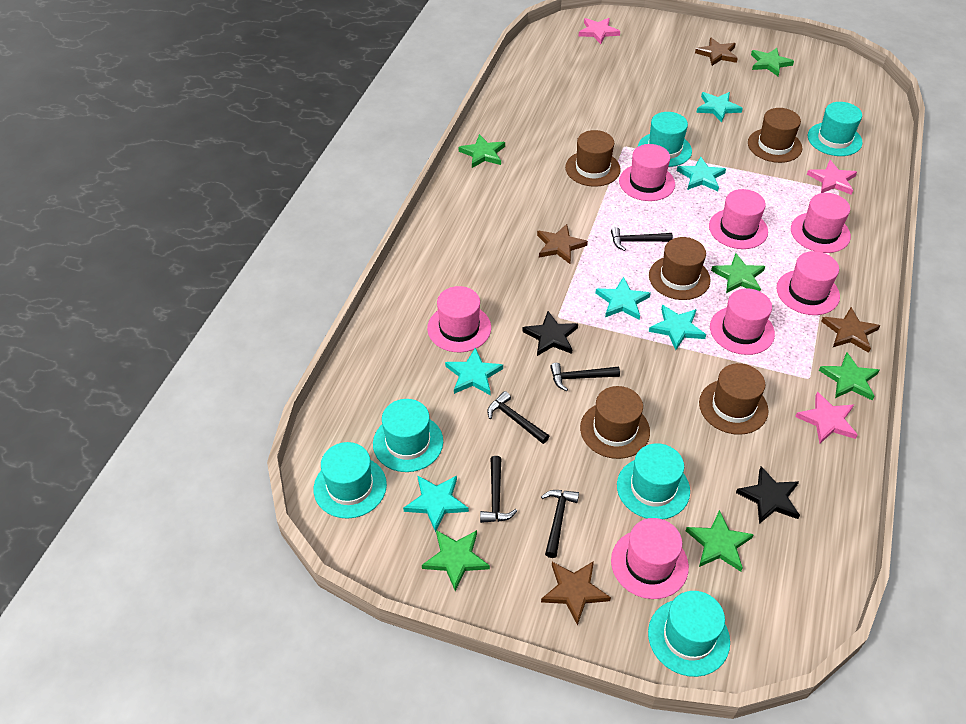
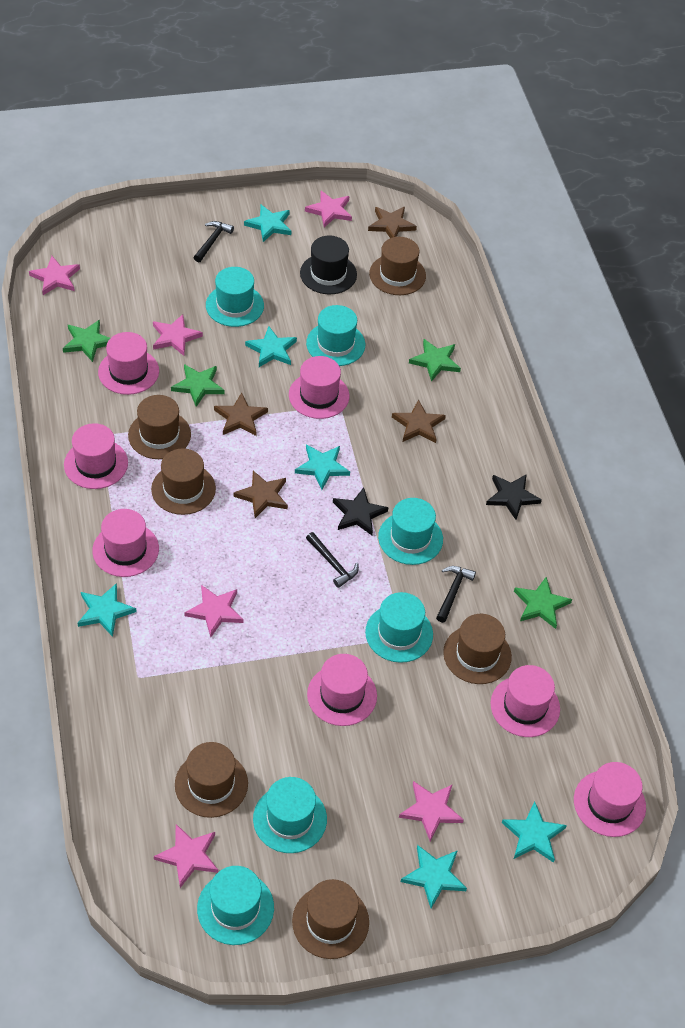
black hammer: [480,456,517,523] [487,391,549,444] [541,490,579,558] [550,363,620,391] [611,227,673,251] = 5 -> [194,221,234,262] [306,532,359,588] [436,566,476,623] = 3
black hat: none = 0 -> [300,236,357,294] = 1
brown hat: [565,130,621,187] [580,386,650,459] [649,237,711,300] [699,363,769,435] [748,108,802,163] = 5 -> [128,395,191,459] [151,448,216,515] [175,742,248,818] [292,879,369,959] [369,237,426,295] [443,614,512,684] = 6
green star: [422,530,490,591] [459,134,505,168] [686,510,754,572] [711,253,765,293] [751,48,794,76] [819,353,880,400] = 6 -> [63,320,110,362] [171,364,224,407] [409,339,461,382] [514,577,572,629] = 4
pink star: [579,18,620,44] [795,392,858,444] [807,160,857,195] = 3 -> [29,256,80,295] [153,314,203,356] [154,824,218,888] [184,585,244,637] [305,191,352,228] [399,781,464,841] = 6

